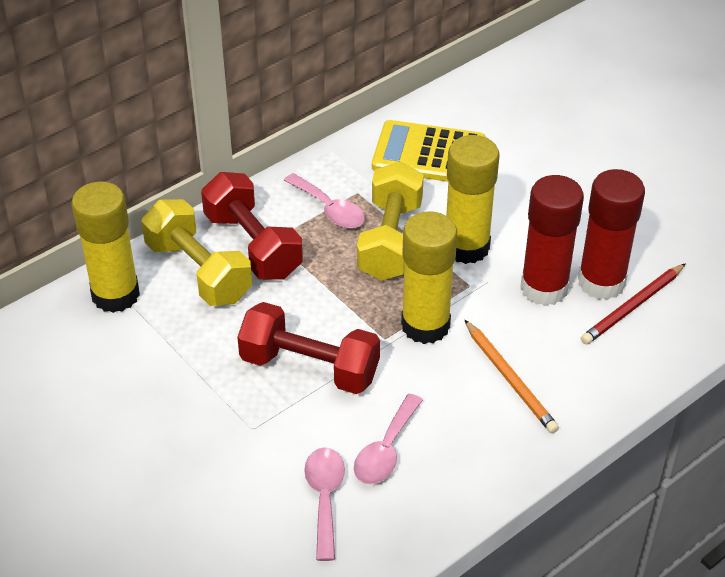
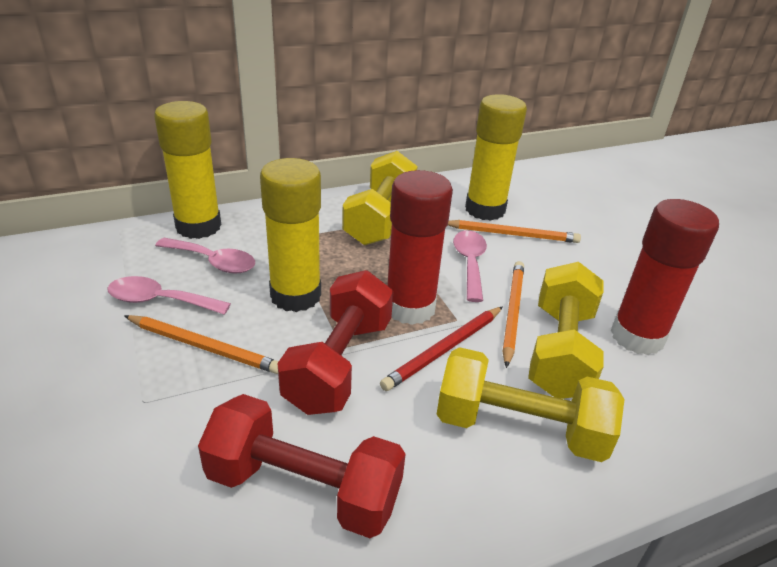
orange pencil: [465,320,559,433] = 1 -> [124,315,279,374] [448,220,581,243] [502,261,524,368] = 3
yellow calculator: [372,120,485,182] = 1 -> none = 0
yellow dumbbell: [141,199,252,306] [357,161,424,281] = 2 -> [342,151,418,245] [436,347,625,462] [528,262,604,399] = 3

